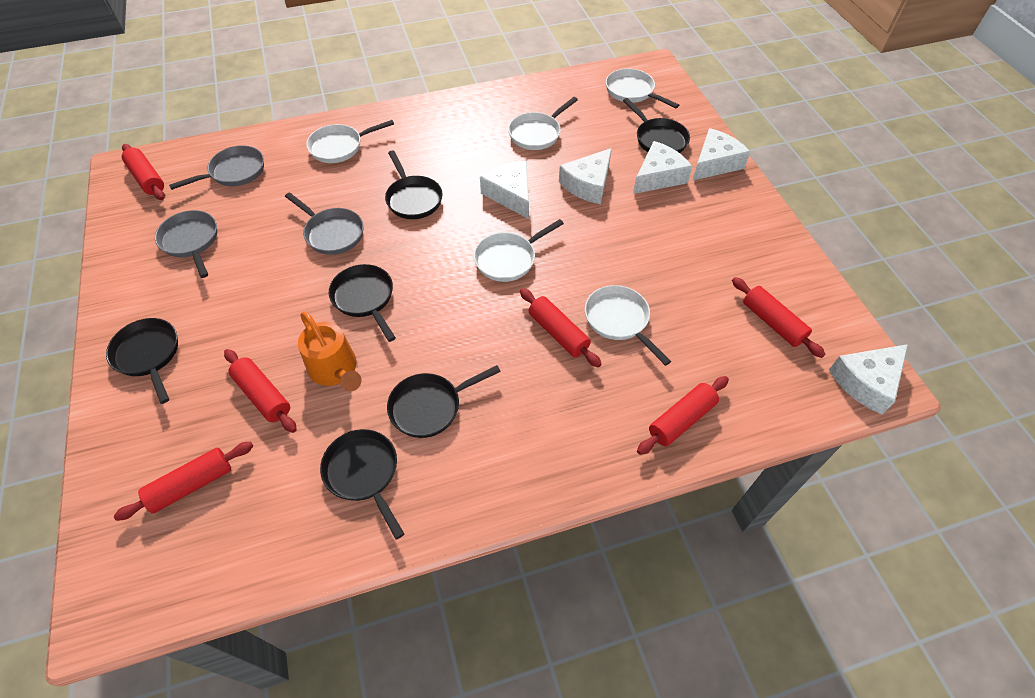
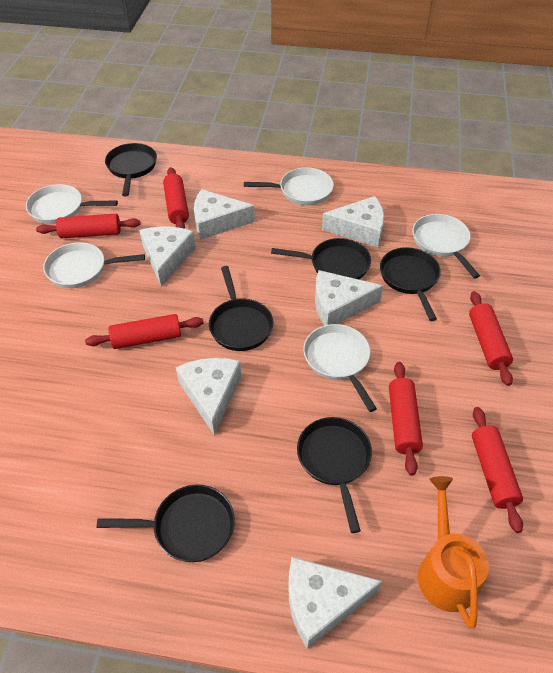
grey pan: [155,210,217,278] [169,146,264,190] [285,192,364,255] = 3 -> none = 0
white cheese: [480,161,529,219] [559,148,612,204] [633,141,692,194] [692,128,751,181] [829,344,908,415] = 5 -> [139,226,196,287] [176,358,241,435] [194,189,255,240] [288,557,382,649] [315,270,383,326] [322,196,384,247] = 6

